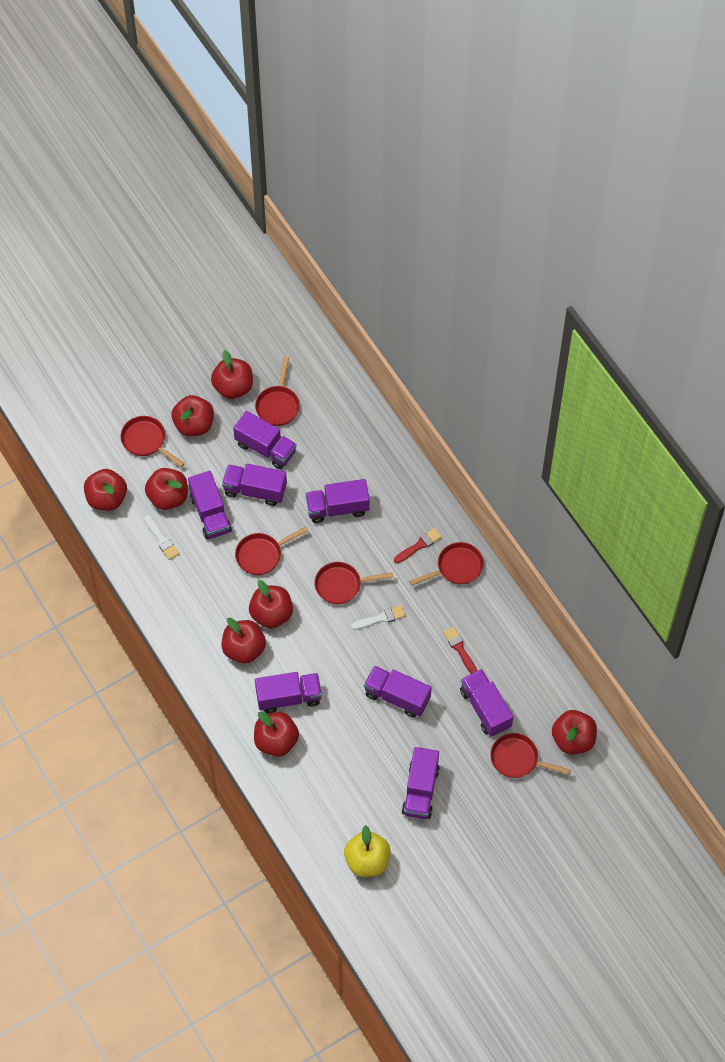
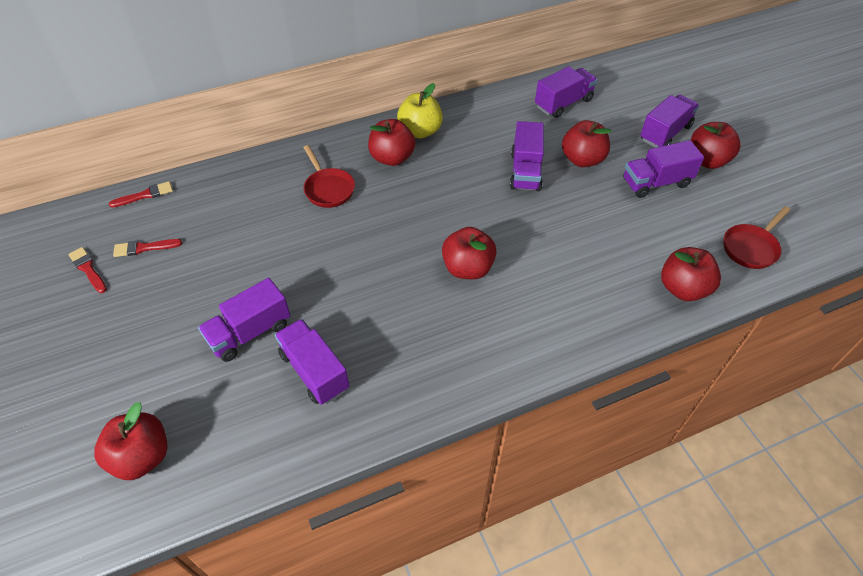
purple truck: [188,471,232,539] [222,464,287,506] [233,411,297,469] [255,672,322,713] [305,479,370,523] [364,666,432,718] [402,747,440,819] [460,669,513,736] = 8 -> [198,278,291,362] [275,319,350,405] [510,121,544,191] [535,66,597,118] [623,140,704,198] [640,95,699,148] = 6
red apple: [84,469,127,511] [145,468,188,510] [171,395,214,437] [211,350,253,399] [221,617,266,664] [249,580,293,629] [254,712,299,757] [552,710,597,754] = 8 -> [94,402,168,480] [368,119,415,166] [442,227,497,279] [562,120,612,167] [661,247,721,301] [691,122,741,169] = 6
red brush: [394,528,442,563] [443,626,477,674] = 2 -> [68,247,107,293] [109,181,173,208] [113,239,182,257] = 3
red pan: [121,416,185,467] [235,526,308,575] [255,357,300,426] [315,562,393,604] [409,542,484,586] [490,733,571,778] = 6 -> [303,145,355,208] [723,206,790,269] = 2
white brush: [144,515,179,560] [351,605,406,630] = 2 -> none = 0

